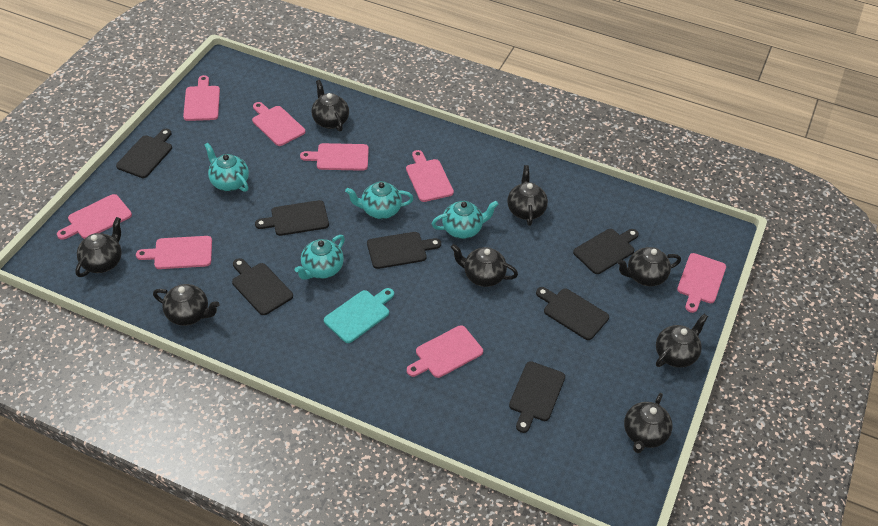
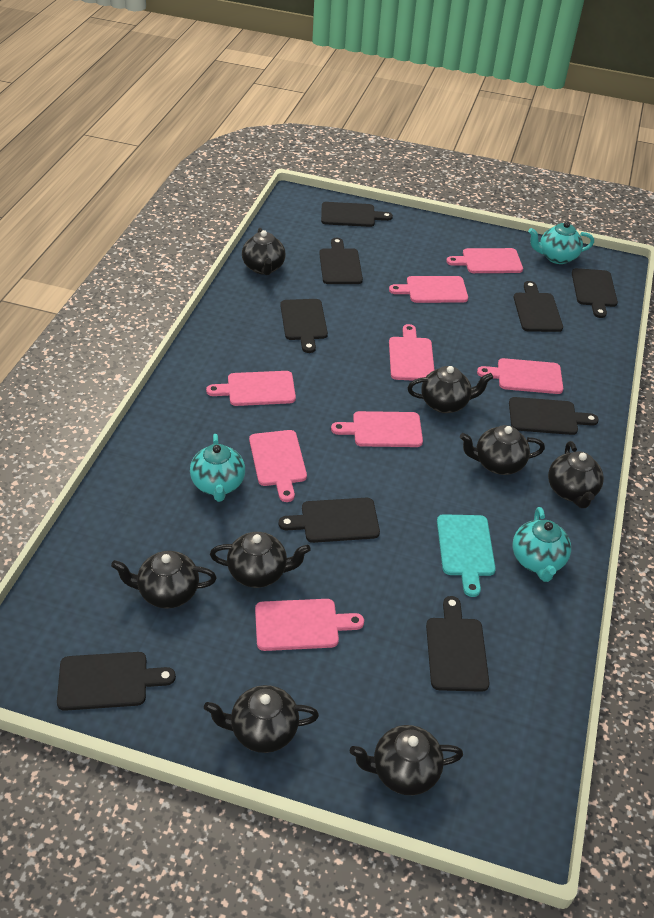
black cutting board: [116,129,172,178] [232,258,293,315] [255,200,329,236] [367,232,441,269] [509,361,565,433] [536,287,609,340] [573,229,639,274] = 7 -> [57,652,176,711] [279,498,380,543] [280,299,328,353] [319,238,363,284] [321,202,393,227] [426,596,489,692] [509,397,599,435] [514,281,563,332] [572,268,618,318] = 9
turquoise teapot: [204,143,249,192] [295,235,345,280] [345,181,414,219] [432,201,499,239] = 4 -> [190,434,245,502] [513,507,571,582] [528,221,594,264] = 3

